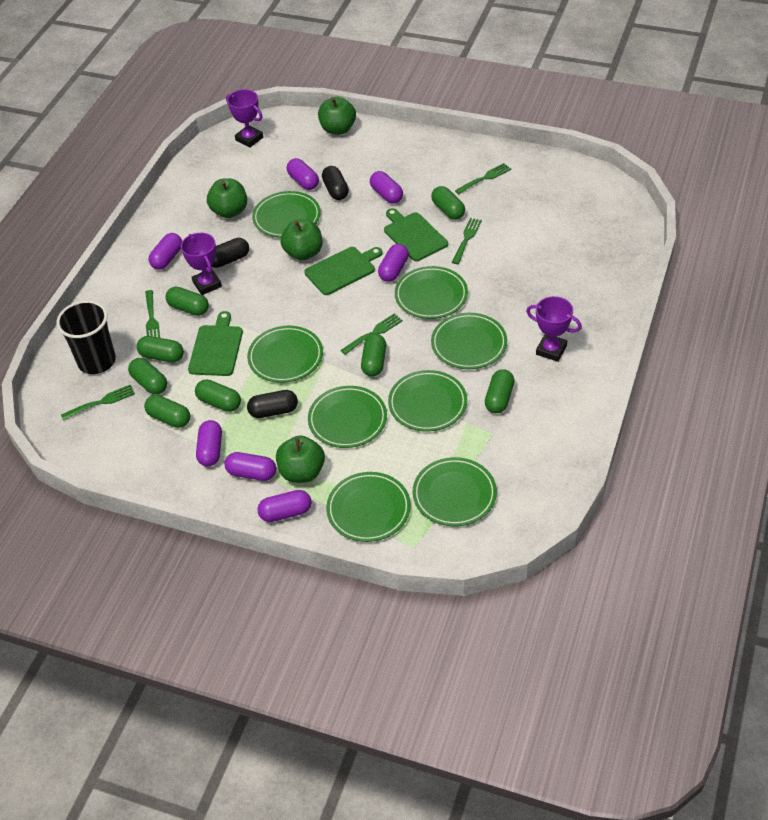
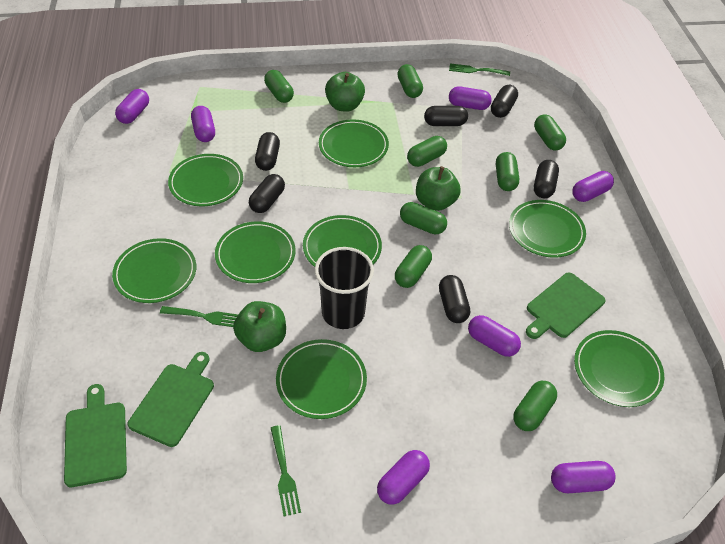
black capsule: [212,238,249,268] [247,390,298,418] [322,166,349,200] = 3 -> [249,174,285,213] [255,132,280,171] [424,106,468,126] [439,275,470,323] [491,85,518,118] [534,160,559,198] = 6
green apple: [207,178,247,218] [276,435,325,483] [281,219,322,260] [318,97,356,135] = 4 -> [233,301,286,352] [325,72,365,112] [416,166,461,211] = 3
green fork: [61,385,135,420] [145,290,160,338] [340,313,403,355] [452,218,482,264] [455,163,511,194] = 5 -> [160,306,238,327] [271,425,301,517] [449,63,510,76] = 3
purple trophy: [181,233,222,295] [226,89,263,148] [526,296,582,362] = 3 -> none = 0

